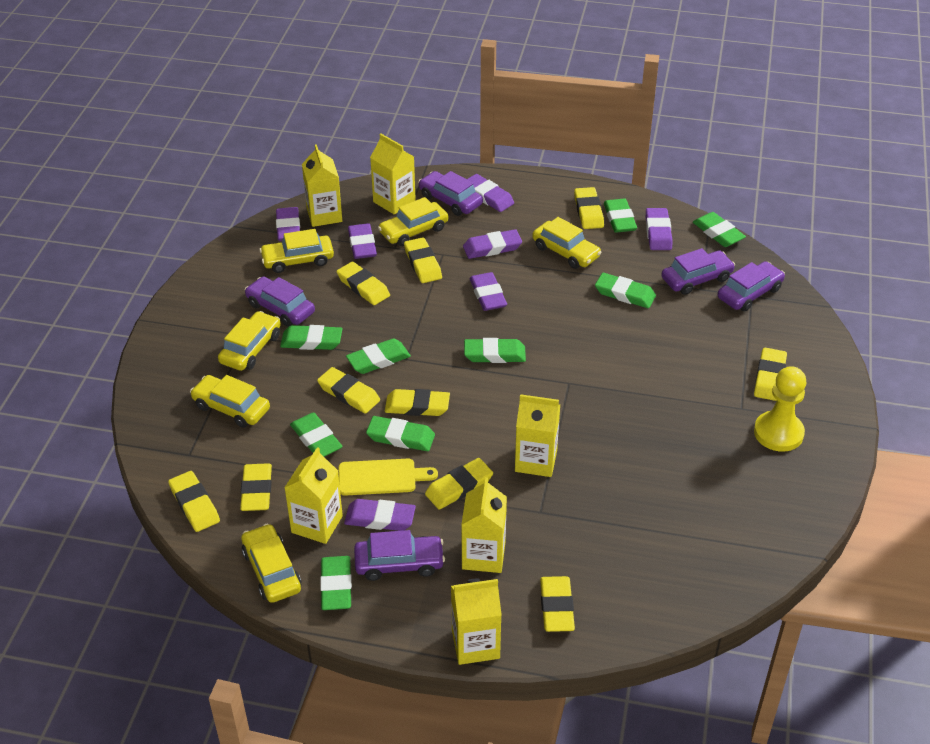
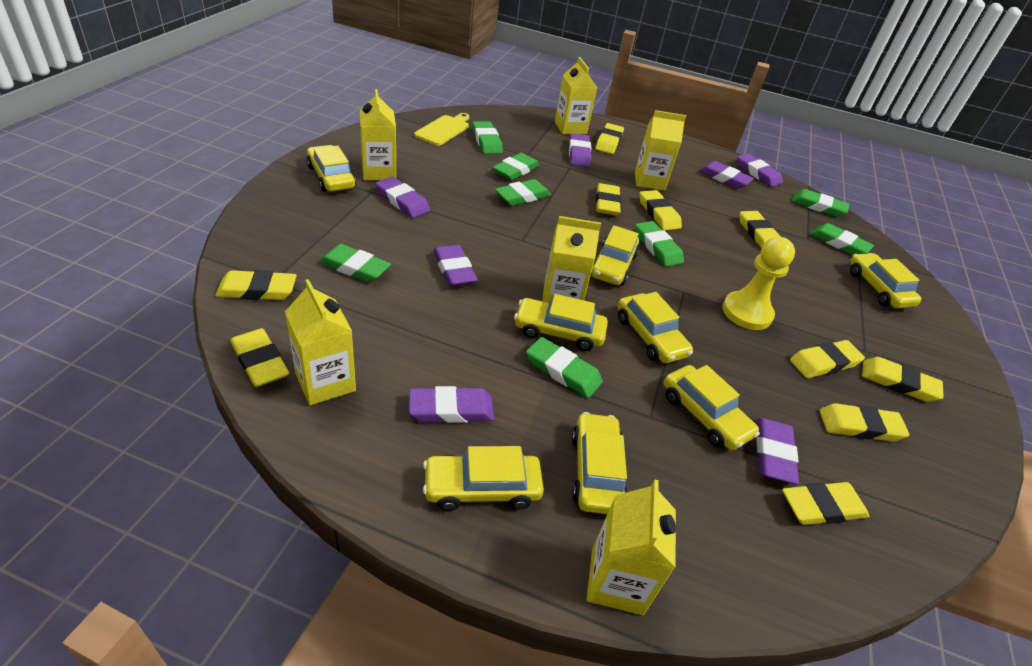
green eraser: [280,325,342,350] [290,412,343,457] [320,556,352,610] [346,338,411,374] [366,416,435,451] [464,338,526,363] [595,273,656,308] [604,199,637,233] [693,212,746,247] = 9 -> [319,244,391,283] [472,121,503,154] [492,153,539,181] [495,179,551,206] [526,337,603,398] [635,221,684,267] [792,189,849,217] [810,223,874,255] = 8
purple car: [245,276,315,327] [354,530,445,581] [418,171,483,216] [662,248,735,295] [717,261,785,311] = 5 -> none = 0
yellow car: [190,375,270,428] [218,311,281,371] [241,524,301,603] [259,229,334,273] [378,197,448,246] [532,217,602,269] = 6 -> [307,145,356,192] [423,446,544,511] [514,294,608,351] [572,412,627,514] [591,226,639,285] [618,292,693,363] [664,365,760,450] [850,253,922,308] = 8

